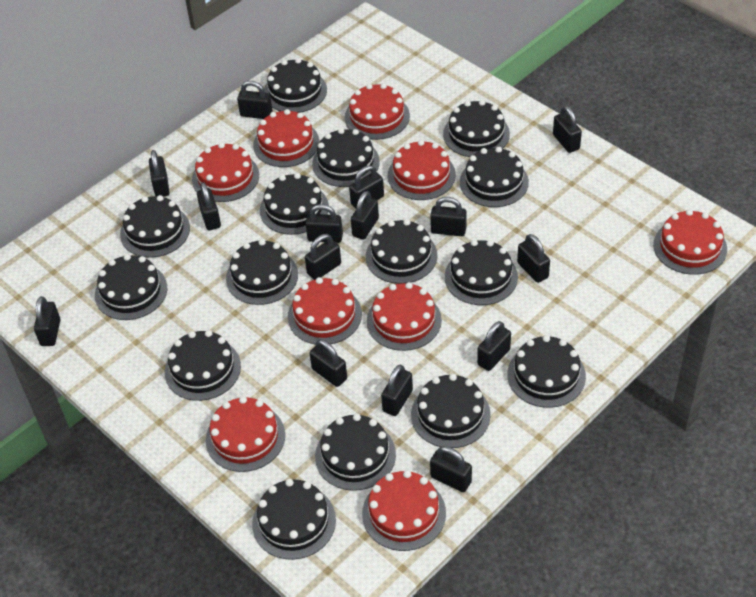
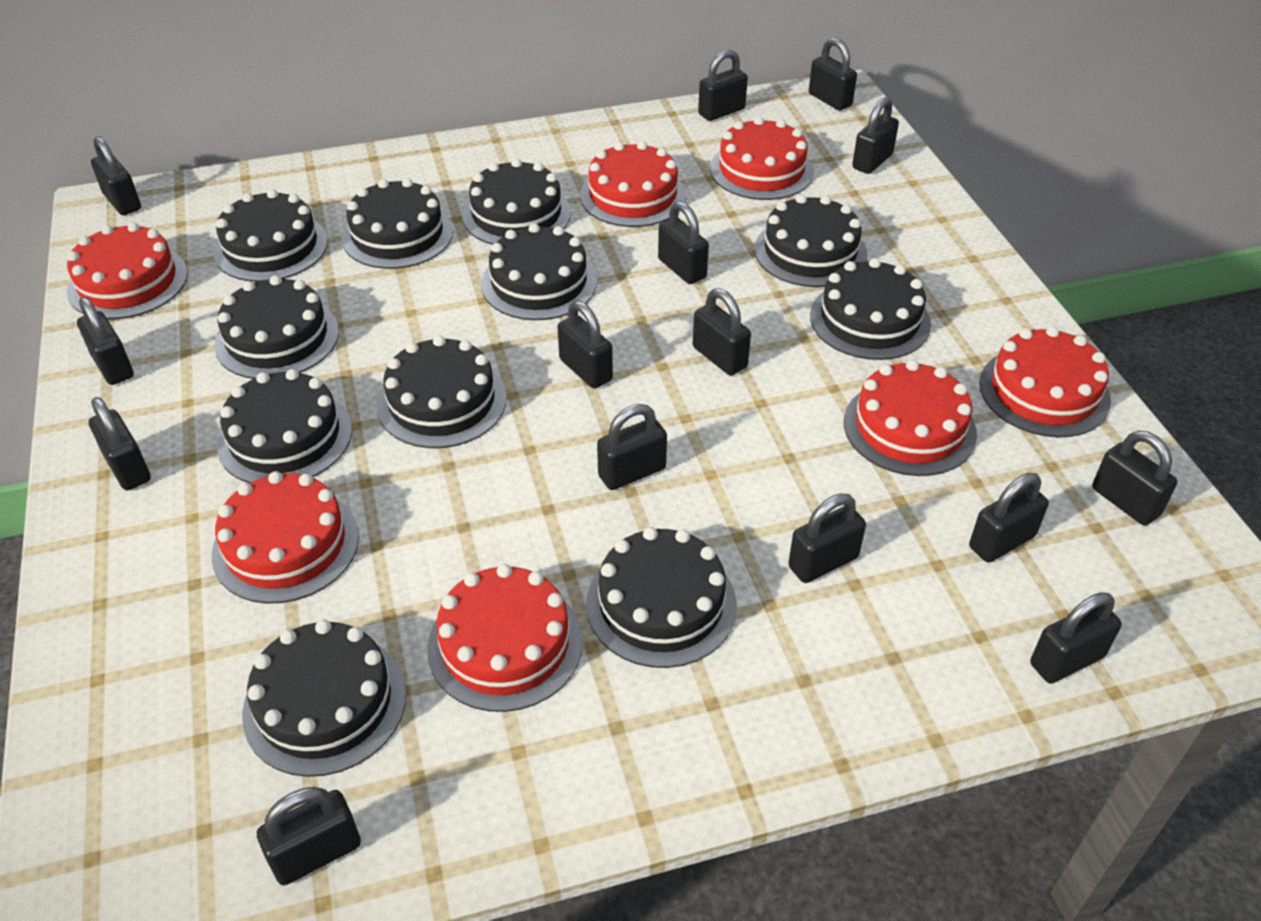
black cake: [95,254,167,320] [120,195,190,258] [165,330,241,401] [226,239,298,305] [252,479,336,560] [260,173,329,235] [264,58,327,113] [312,128,380,187] [315,414,396,491] [366,219,437,284] [411,374,491,448] [443,100,510,157] [445,240,518,305] [460,147,529,207] [507,335,586,408] = 15 -> [213,189,328,282] [214,275,339,379] [217,369,352,483] [242,619,406,777] [342,178,453,269] [377,336,507,448] [462,159,571,245] [481,223,597,320] [586,527,737,668] [754,194,867,287] [810,258,931,360] = 11
red cake: [192,143,259,202] [206,396,285,472] [253,109,319,167] [288,277,362,345] [345,83,410,140] [362,470,446,551] [367,282,442,351] [388,140,456,200] [653,209,727,275] = 9 -> [67,222,188,319] [212,471,359,604] [427,564,583,712] [580,141,686,227] [710,117,814,200] [844,360,977,476] [979,326,1111,437] = 7

